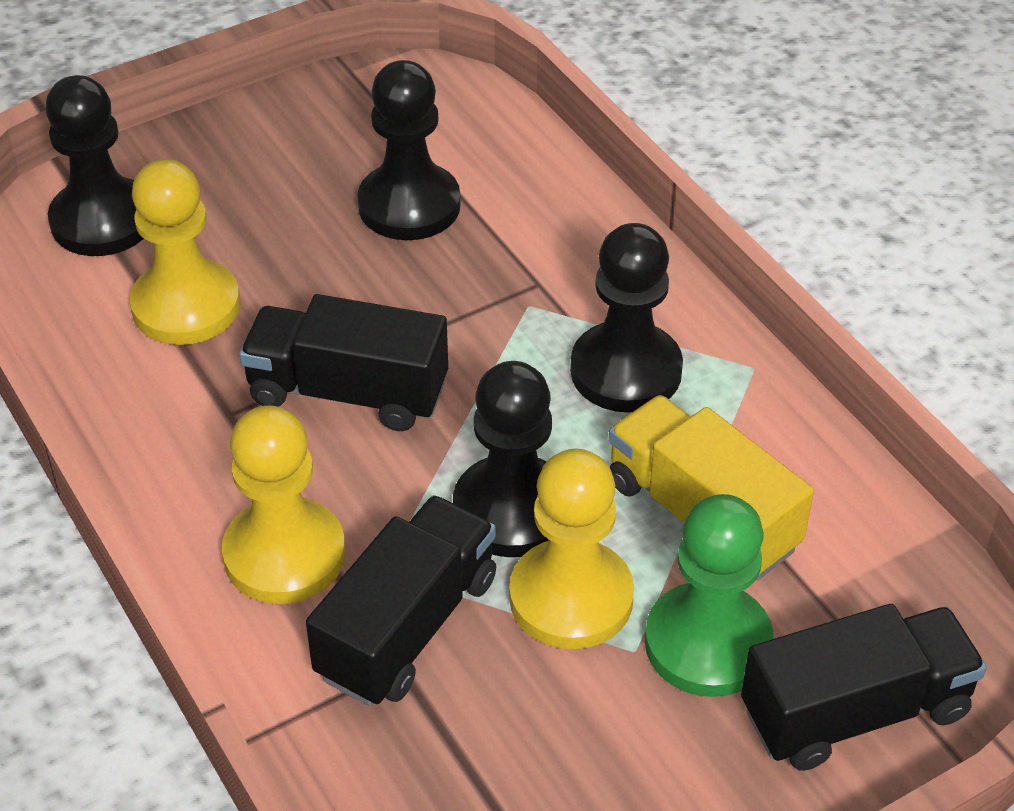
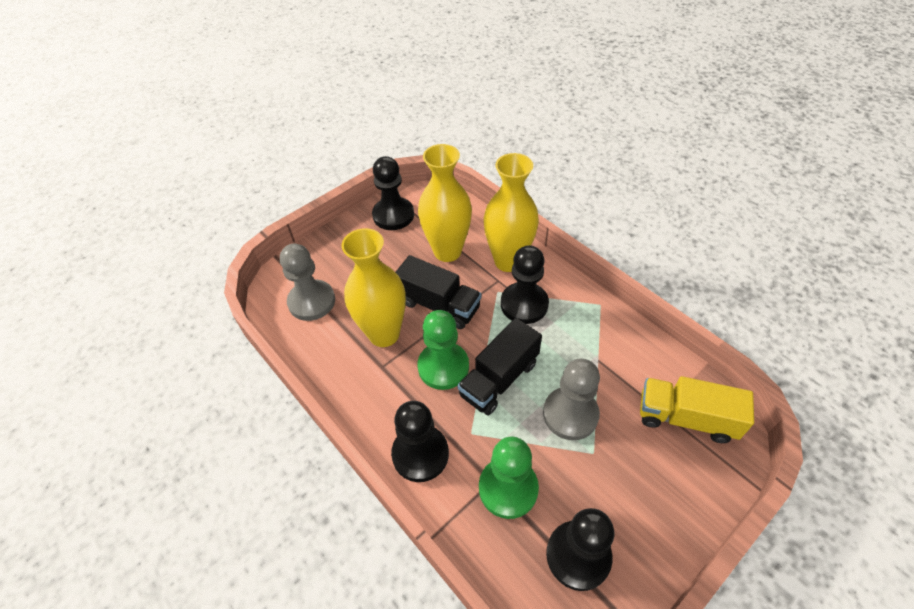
black truck: [239,294,448,431] [306,495,496,706] [741,604,987,771] = 3 -> [396,255,481,329] [457,318,542,415] = 2
green pawn: [645,494,773,697] = 1 -> [417,310,469,390] [479,437,539,519] = 2
grey pawn: none = 0 -> [280,244,335,321] [543,359,600,440] = 2
yellow pawn: [130,159,240,345] [222,405,345,604] [509,449,634,649] = 3 -> none = 0
yellow vase: none = 0 -> [341,228,406,347] [418,144,472,262] [484,153,539,272] = 3

